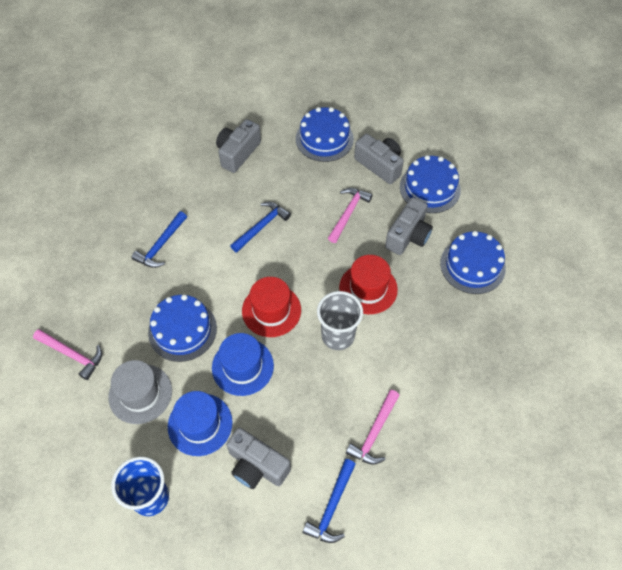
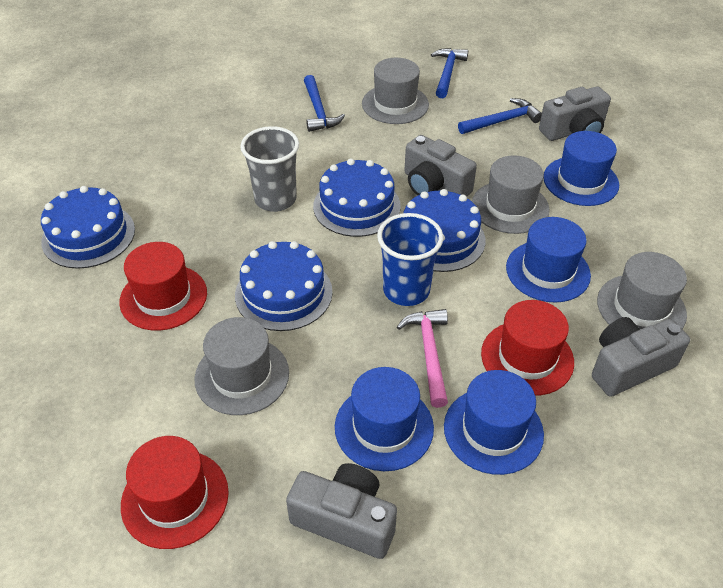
blue hat: [168,391,233,456] [212,333,274,396] = 2 -> [335,367,434,471] [444,370,544,475] [506,217,591,303] [544,131,619,206] = 4
grey hat: [108,360,172,424] = 1 -> [194,317,289,415] [362,58,429,124] [472,155,550,234] [597,252,687,329] = 4
pink hammer: [33,329,102,380] [328,188,373,243] [346,390,400,465] = 3 -> [397,309,448,408] = 1
red hat: [242,277,301,337] [339,255,398,314] = 2 -> [119,242,207,331] [121,436,229,549] [481,300,574,396] = 3

